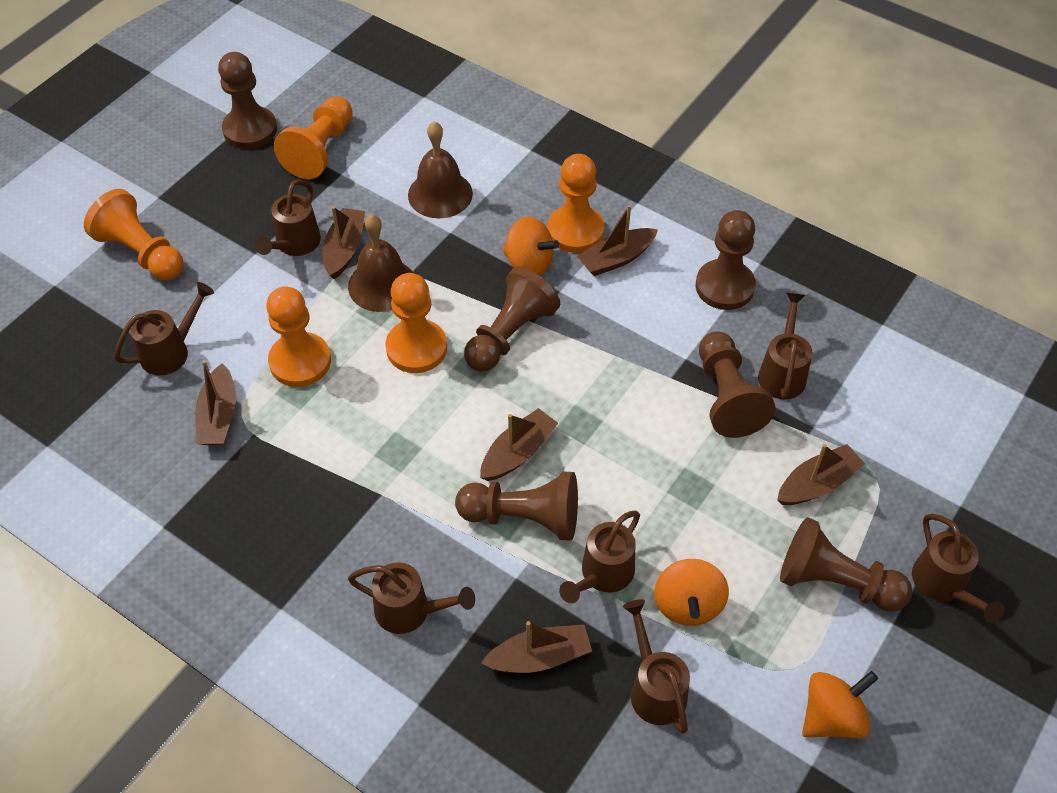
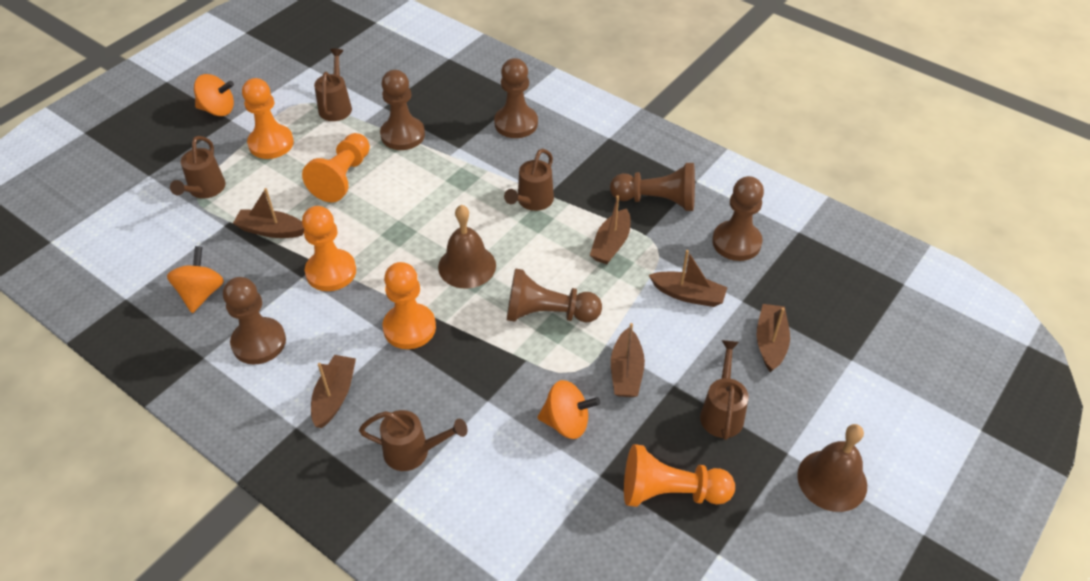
brown watering can: [114,282,214,376] [255,180,321,256] [348,562,475,634] [559,511,640,603] [623,599,690,733] [758,293,813,399] [912,514,1004,623] = 7 -> [170,136,226,198] [314,48,352,121] [359,410,467,471] [504,149,554,211] [700,340,749,440] = 5

